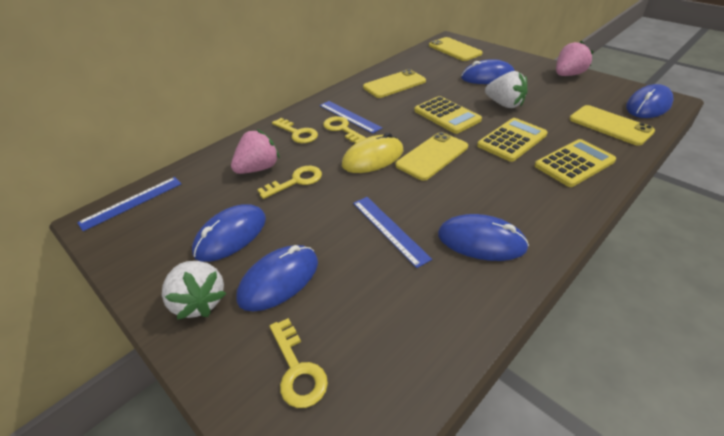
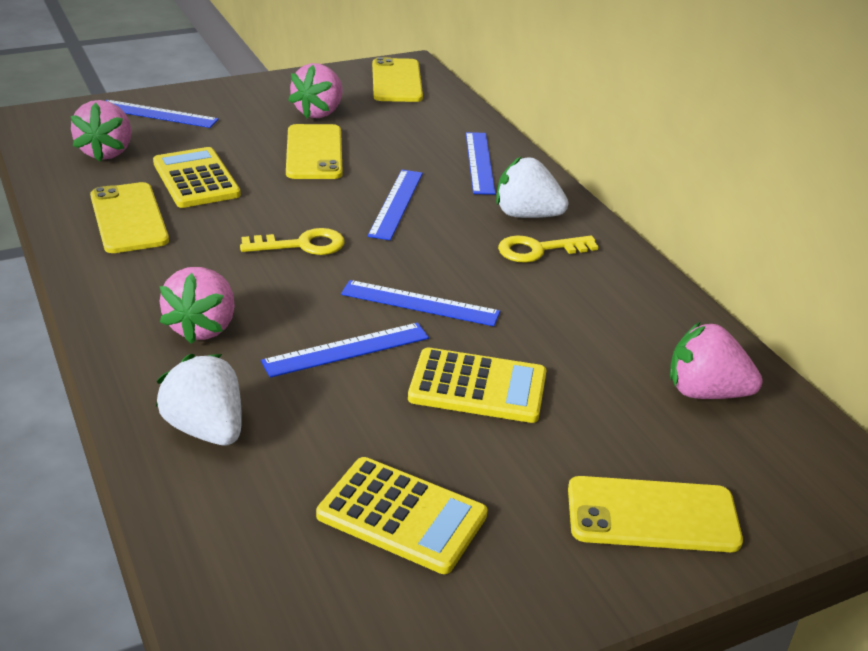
blue mouse: [192,204,266,262] [236,245,318,311] [438,214,529,261] [461,59,515,84] [626,84,674,118] = 5 -> none = 0
blue ruler: [77,177,181,231] [320,101,382,133] [353,197,432,268] = 3 -> [105,100,219,128] [261,323,429,378] [341,280,500,326] [367,170,423,240] [466,132,496,195] = 5
pink strawberry: [231,129,280,174] [556,41,594,76] = 2 -> [71,100,131,162] [160,267,235,344] [288,63,342,119] [670,322,763,399] = 4
yellow key: [257,166,322,199] [270,318,328,408] [272,118,318,143] [323,116,366,143] = 4 -> [240,228,344,255] [498,235,599,263] = 2
yellow mouse: [342,133,403,173] = 1 -> none = 0

